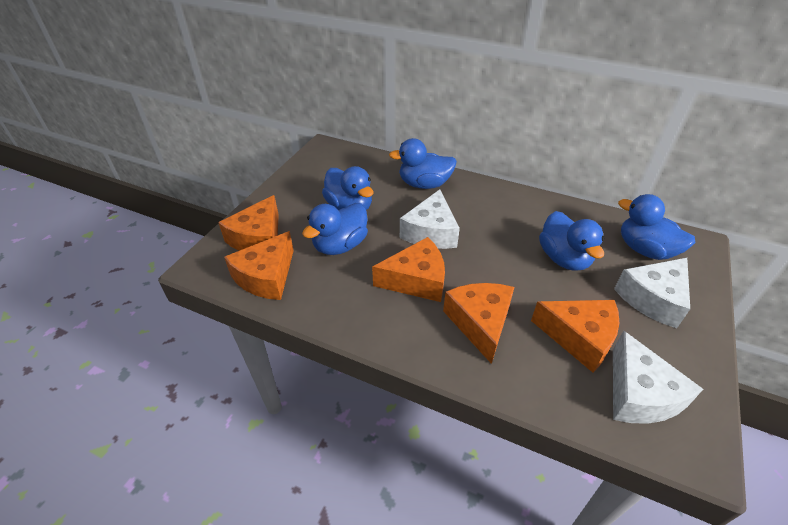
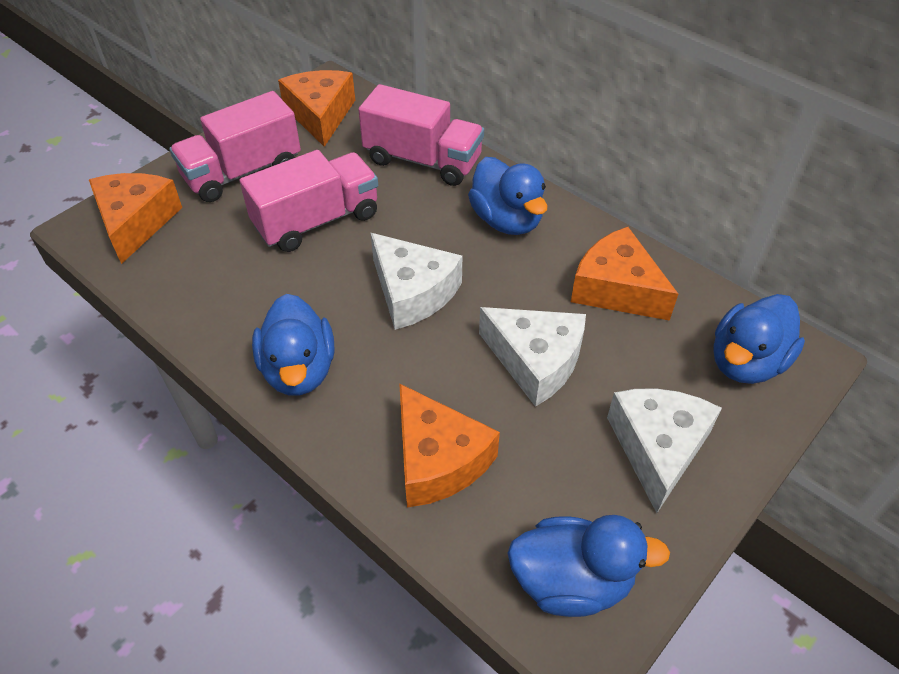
blue duck: [302,203,368,255] [322,166,373,210] [389,138,457,189] [539,211,605,271] [618,194,695,260] = 5 -> [252,294,334,396] [468,157,548,235] [507,515,670,617] [713,294,805,384] = 4
orange cheese: [218,195,279,251] [224,231,294,300] [372,237,445,302] [443,283,514,364] [531,300,619,373] = 5 -> [89,173,182,264] [278,70,355,147] [399,383,500,508] [571,227,678,321] = 4
pink truck: none = 0 -> [169,91,301,202] [240,150,378,252] [358,84,484,186] = 3

